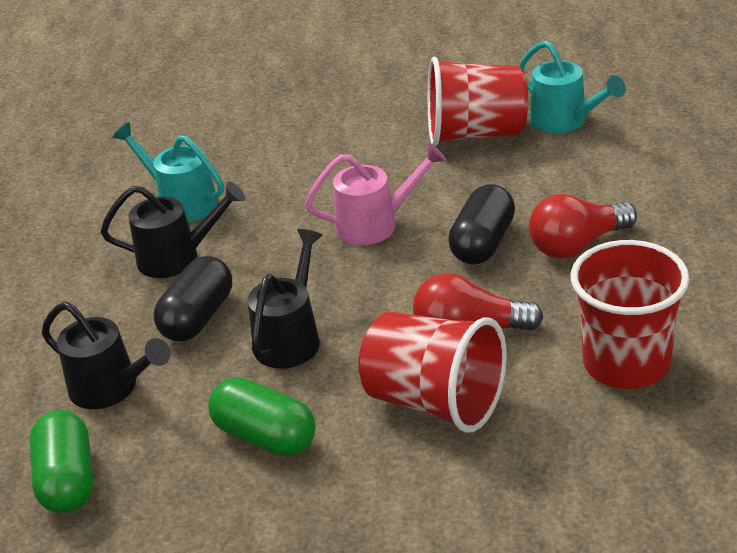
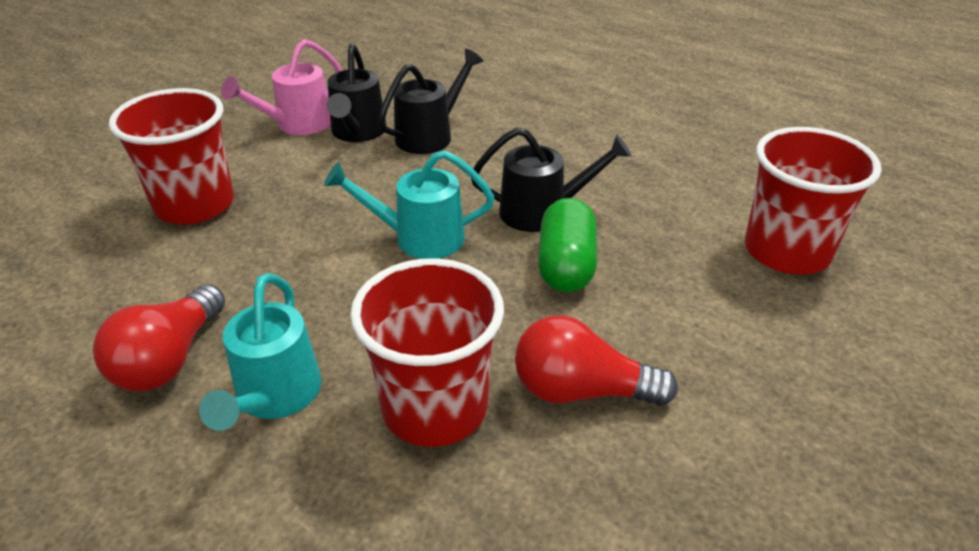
black capsule: [154,256,232,342] [448,184,515,265] = 2 -> none = 0
green capsule: [30,410,94,513] [208,377,316,456] = 2 -> [538,198,597,292] = 1

